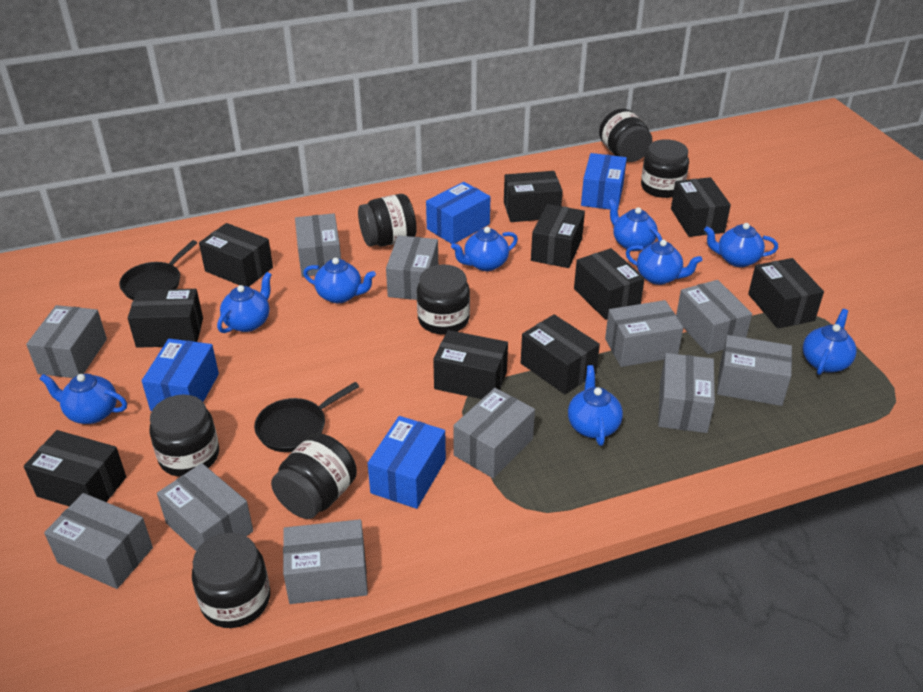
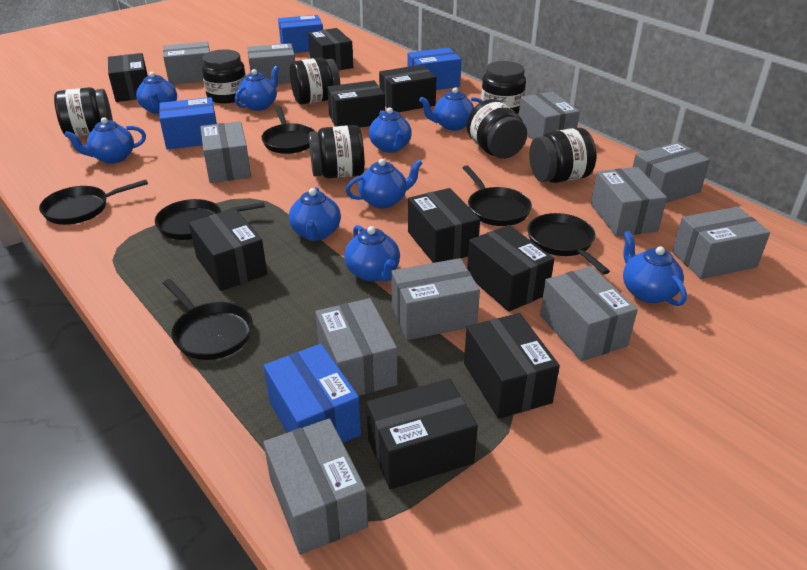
black box: [24,430,126,506] [128,289,203,348] [199,223,273,287] [433,330,508,399] [504,171,563,222] [521,314,600,394] [531,204,585,268] [574,248,645,320] [671,177,731,237] [748,258,824,328] = 10 -> [108,53,148,102] [189,208,267,291] [308,28,353,71] [327,80,385,128] [366,379,478,490] [379,65,436,112] [408,188,480,263] [464,313,560,419] [467,225,554,312] = 9
black pan: [119,240,197,300] [254,382,359,452] = 2 -> [39,180,148,225] [155,199,265,240] [163,279,253,360] [261,105,315,154] [463,165,532,226] [527,213,610,274] = 6

